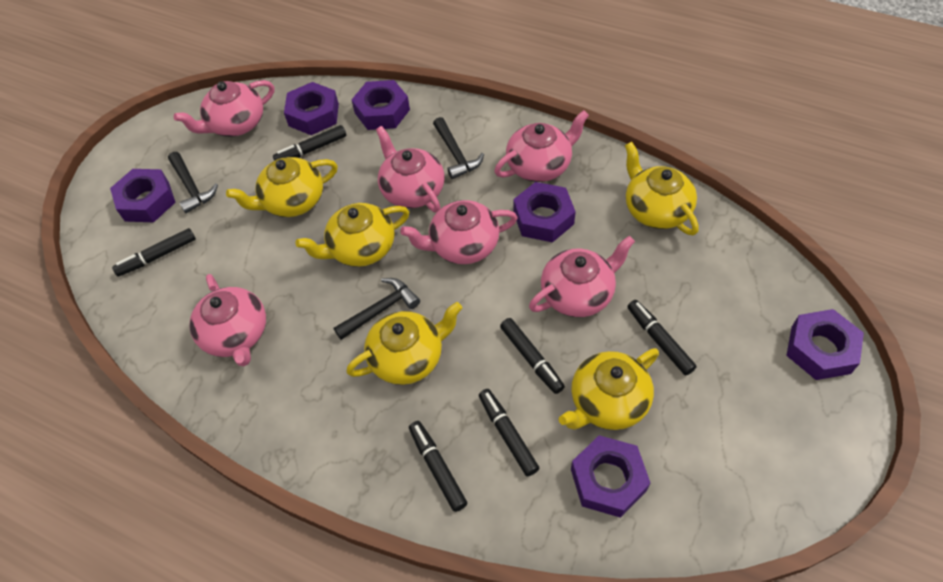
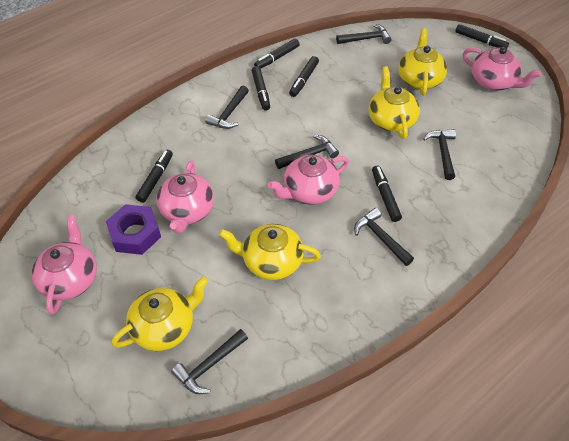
black hammer: [168,152,218,213] [334,278,420,340] [433,117,484,179] = 3 -> [172,329,248,394] [205,86,249,129] [275,135,339,169] [336,24,391,44] [354,208,414,266] [423,129,456,180] = 6
pink teapot: [174,80,274,137] [189,274,266,366] [376,126,444,213] [400,200,518,264] [494,110,589,182] [529,236,635,317] = 6 -> [32,215,97,314] [156,161,214,234] [268,155,349,205] [463,47,542,91] = 4
purple nut: [110,169,176,222] [284,82,339,135] [352,80,410,130] [513,182,576,243] [571,435,650,518] [786,309,864,380] = 6 -> [106,204,161,255] = 1
yellow teapot: [226,157,338,217] [296,203,409,267] [346,302,462,385] [559,348,659,430] [625,142,699,236] = 5 -> [111,276,208,351] [219,224,321,280] [368,66,420,139] [398,28,447,95] = 4

